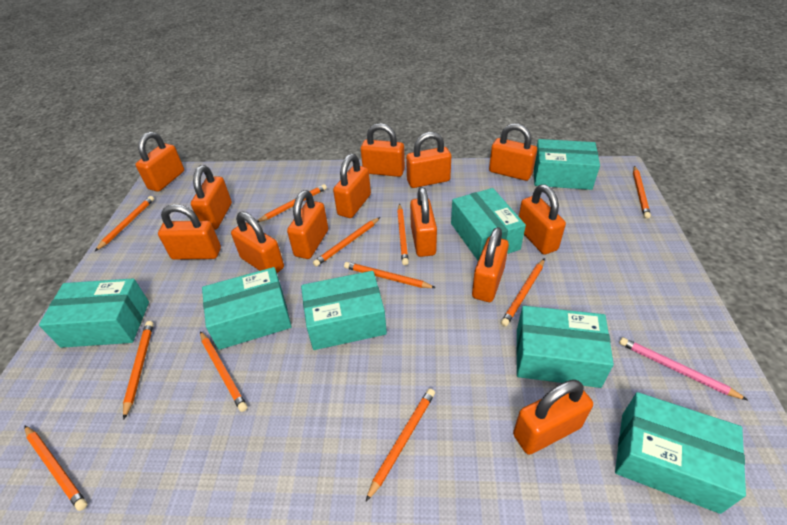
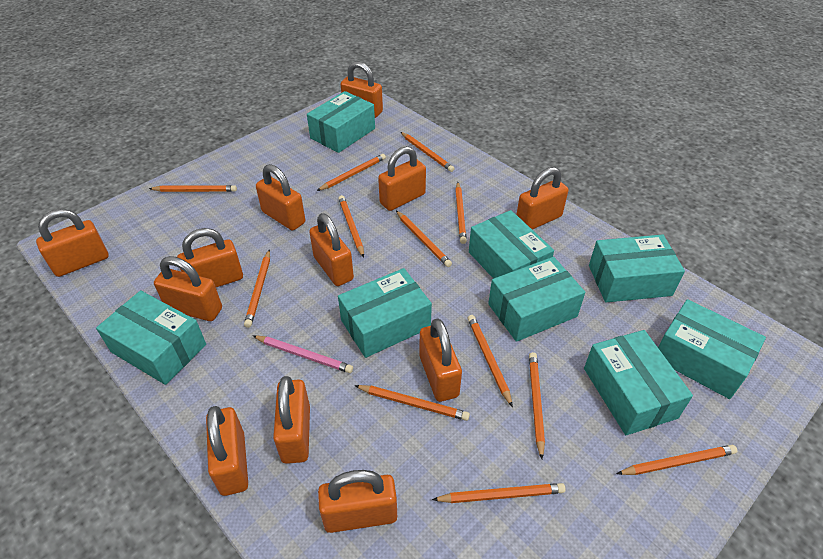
orange padlock: [135,132,184,192] [158,204,221,260] [191,165,232,230] [231,211,284,273] [287,190,328,259] [333,154,371,218] [361,123,405,177] [406,132,451,188] [410,187,437,257] [472,227,509,302] [489,123,537,181] [513,380,593,455] [519,185,566,255] = 13 -> [36,209,109,277] [154,256,222,321] [177,228,243,287] [206,406,248,496] [256,164,305,231] [273,376,310,464] [309,213,354,286] [318,470,397,533] [340,61,383,118] [378,146,426,211] [419,318,462,402] [516,167,568,230] = 12
orange pencil: [25,426,87,511] [95,196,154,251] [123,321,153,420] [200,331,247,412] [257,184,327,222] [313,217,380,267] [344,262,436,288] [366,388,435,501] [397,204,409,265] [501,258,545,327] [633,166,651,219] = 11 -> [149,185,237,192] [244,249,270,328] [317,154,386,191] [338,195,364,258] [354,385,470,421] [396,211,452,267] [401,132,455,172] [432,483,566,503] [455,182,467,244] [468,315,513,407] [529,352,545,459] [617,445,737,475] = 12
turquoise box: [39,278,149,348] [202,267,292,350] [301,271,387,350] [451,188,526,261] [516,306,614,388] [534,139,600,190] [615,392,746,514] = 7 -> [96,290,206,385] [307,91,375,153] [338,268,432,358] [469,210,554,279] [488,257,585,342] [584,330,693,435] [589,234,685,302] [658,299,766,399] = 8

